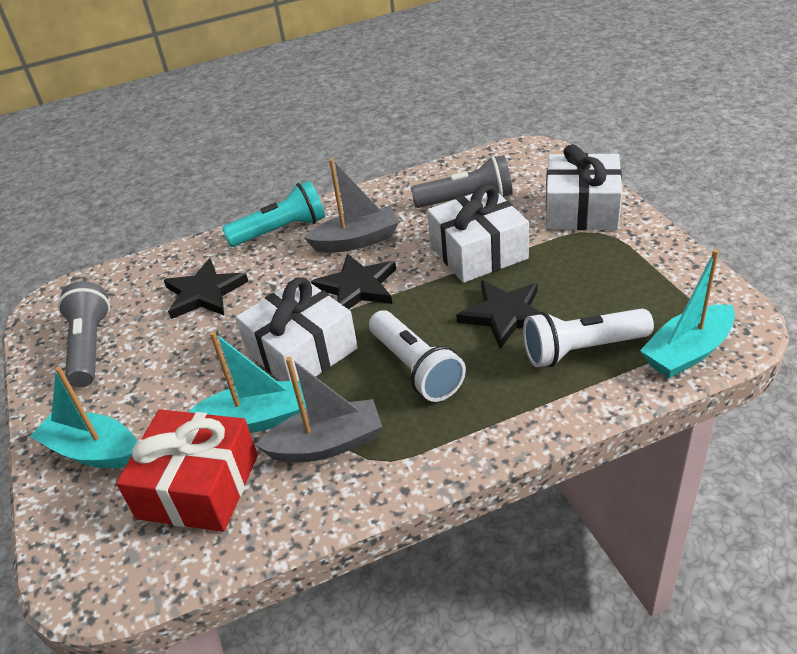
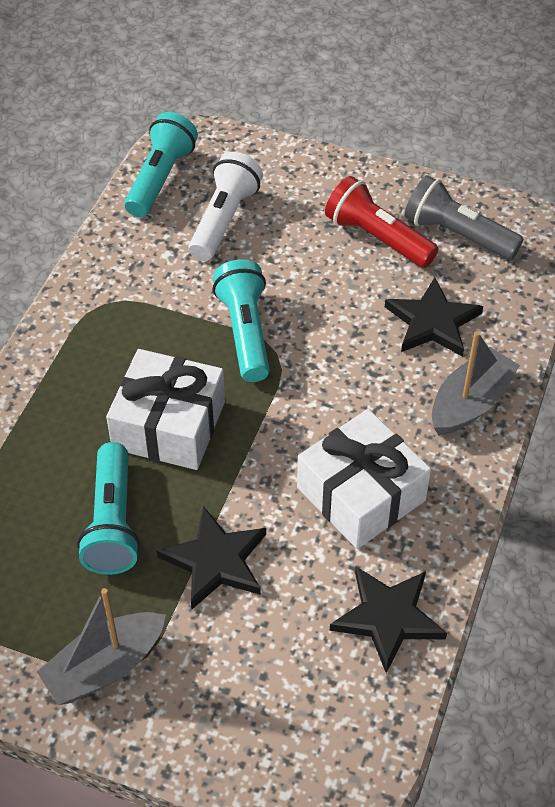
grey flashlight: [58,281,110,387] [411,155,513,208] = 2 -> [405,175,523,260] = 1
red flashlight: none = 0 -> [325,176,438,268] = 1
red gift: [116,409,258,532] = 1 -> none = 0
turquoise boat: [30,367,137,468] [188,331,306,433] [640,249,735,378] = 3 -> none = 0
turquoise flashlight: [222,181,325,247] = 1 -> [77,442,140,575] [124,112,198,218] [213,259,270,382] = 3
white flashlight: [369,310,466,402] [523,308,654,367] = 2 -> [189,152,263,261] = 1
white gift: [236,277,358,381] [427,184,529,283] [546,144,622,230] = 3 -> [106,349,225,470] [297,409,431,549] = 2

